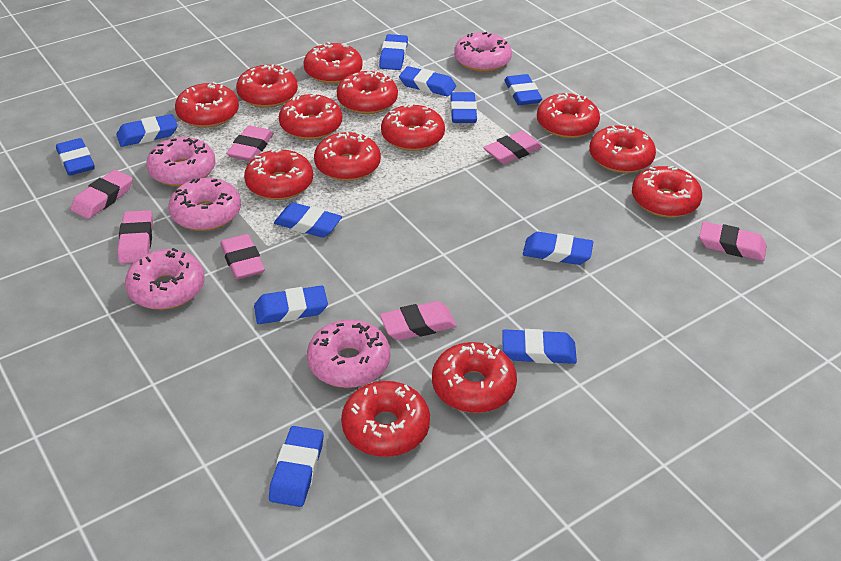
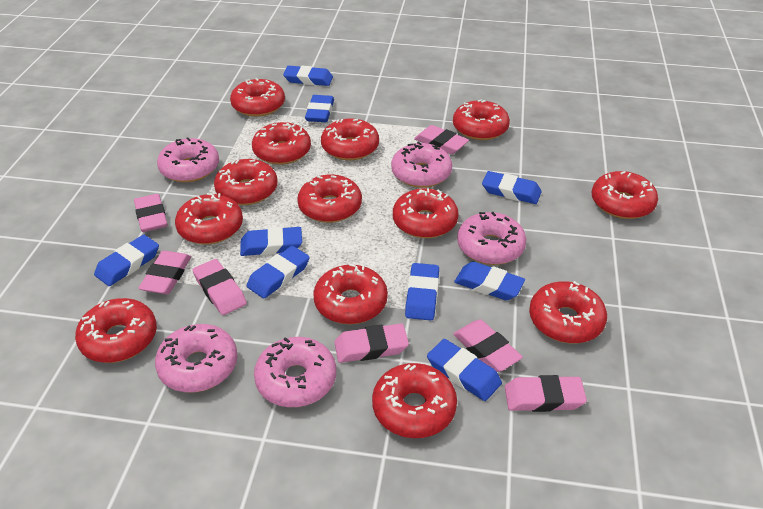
blue eraser: [56,138,95,176] [116,114,178,147] [254,286,328,324] [269,426,324,507] [274,202,342,238] [379,34,408,70] [399,66,456,97] [450,92,477,123] [502,329,577,364] [504,74,542,105] [523,232,593,265] = 11 -> [94,235,159,286] [240,227,302,256] [247,246,310,299] [283,66,333,86] [305,95,334,122] [405,263,439,320] [427,339,502,401] [454,261,525,301] [482,171,542,204] = 9

